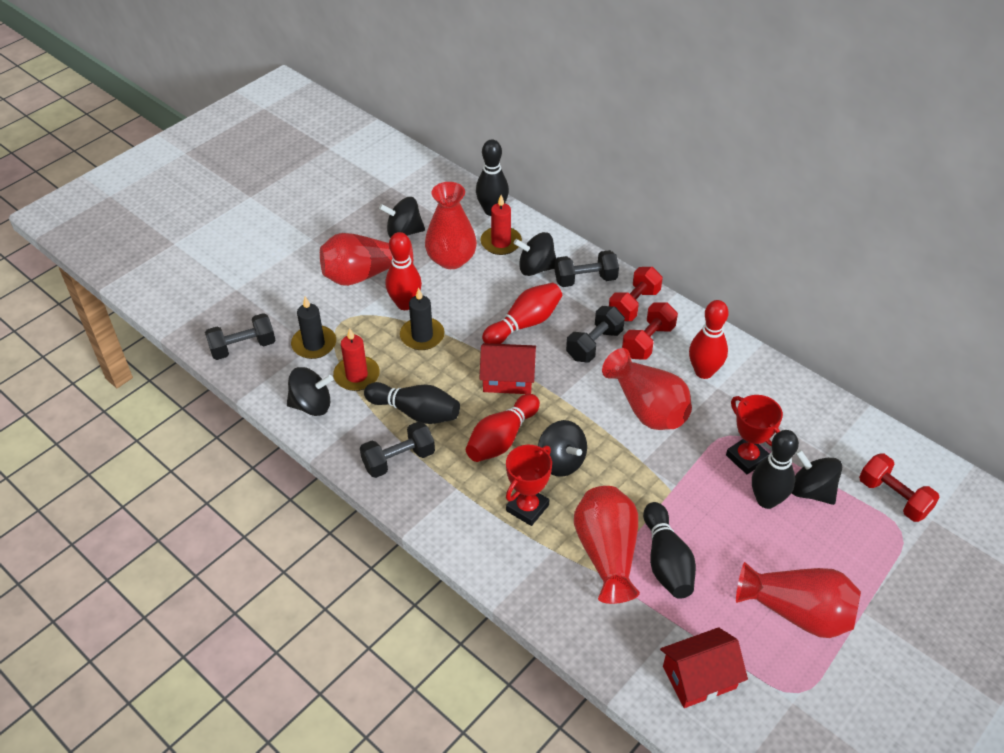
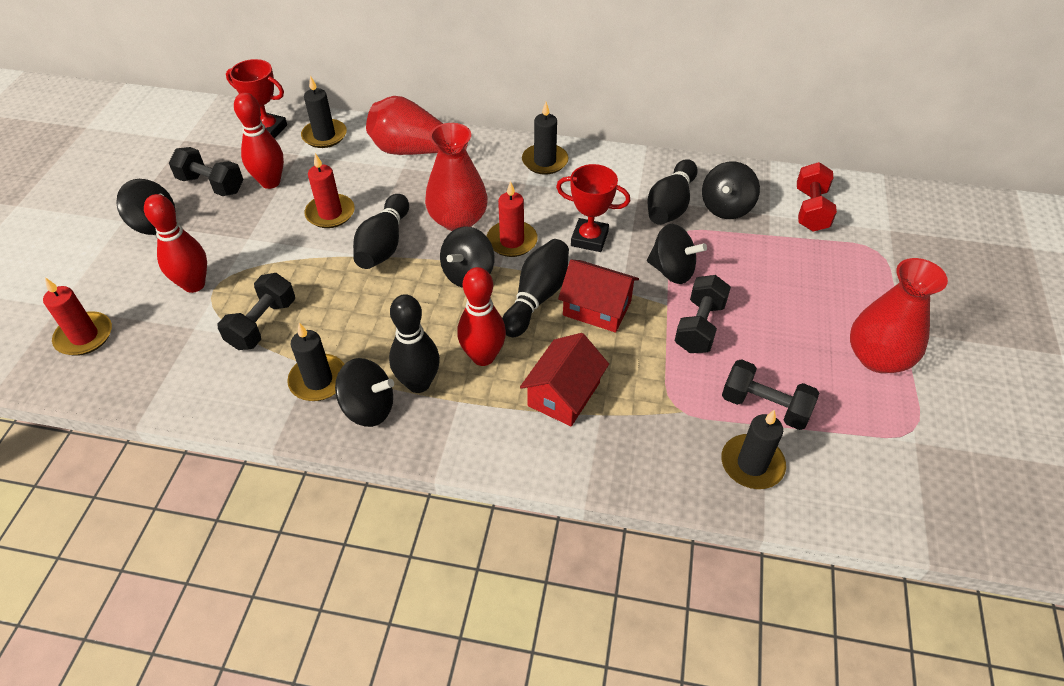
black candle: [291,297,336,359] [400,288,445,350] = 2 -> [287,323,345,401] [301,76,347,148] [522,102,568,175] [721,409,786,489] = 4
red bowling pin: [386,232,422,310] [466,394,540,462] [482,283,562,344] [689,300,729,379] = 4 -> [144,194,207,293] [234,93,284,189] [457,267,506,366] = 3
red candle: [333,328,380,391] [481,195,522,255] = 2 -> [43,277,112,356] [304,153,355,228] [487,181,538,257] = 3
red dumbbell: [609,267,663,321] [622,302,678,360] [859,454,940,522] = 3 -> [797,162,837,232] = 1
red vase: [320,233,413,286] [425,182,477,269] [574,486,640,604] [602,348,692,430] [736,562,861,638] = 5 -> [366,96,468,155] [425,123,488,231] [850,258,948,373] = 3

